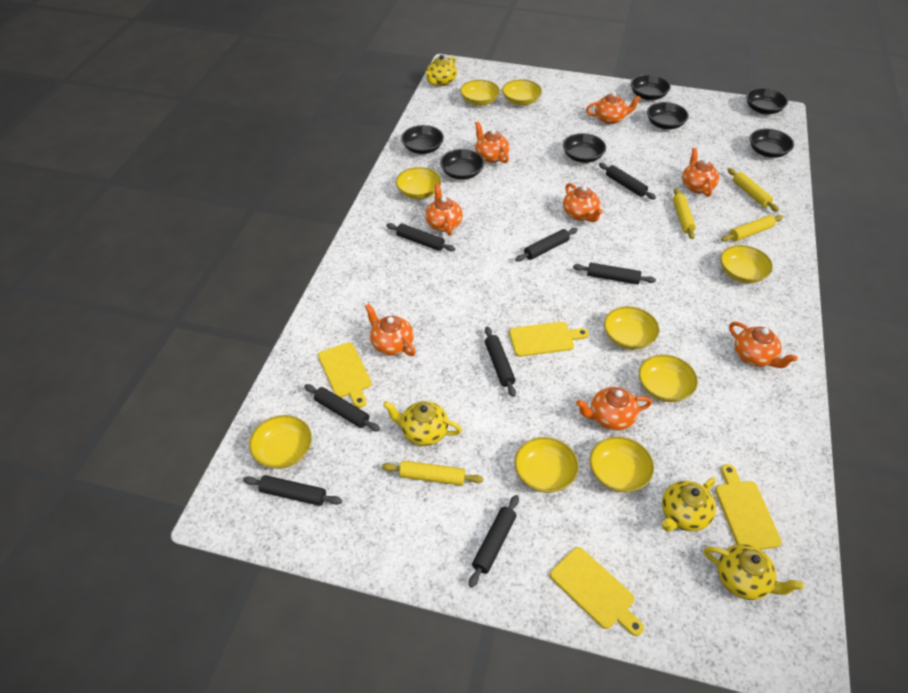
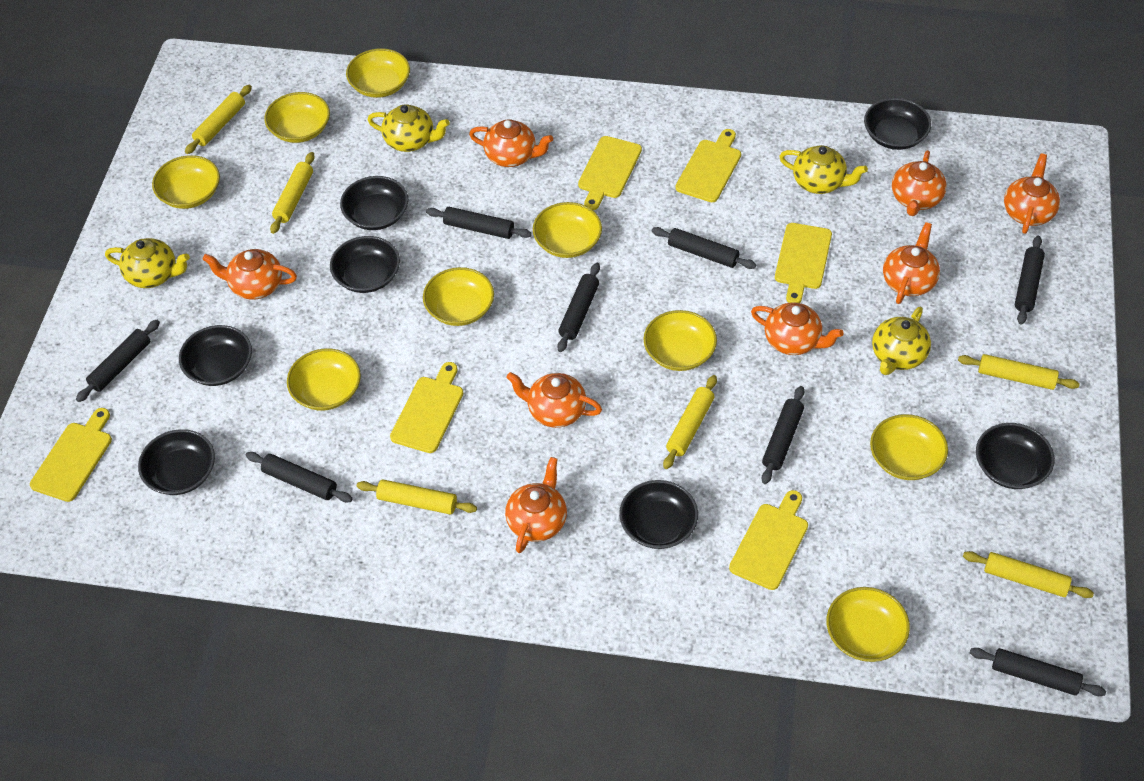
yellow cutting board: [318,342,372,408] [509,322,589,357] [550,547,644,636] [715,464,782,550] = 4 -> [30,408,112,502] [390,362,463,453] [578,136,642,210] [676,129,741,202] [729,490,808,590] [775,223,832,303] = 6
yellow rolling pin: [382,460,483,486] [673,188,696,239] [721,215,783,242] [728,168,779,212] = 4 -> [185,85,252,154] [270,152,315,234] [357,479,477,515] [663,375,717,469] [958,354,1080,390] [963,551,1094,598] = 6

